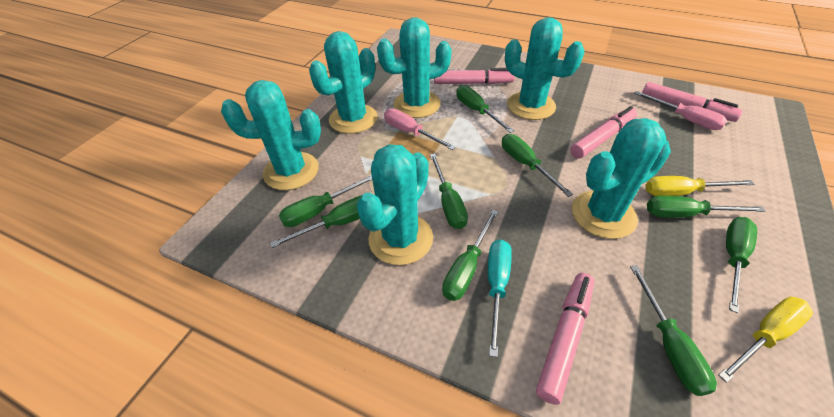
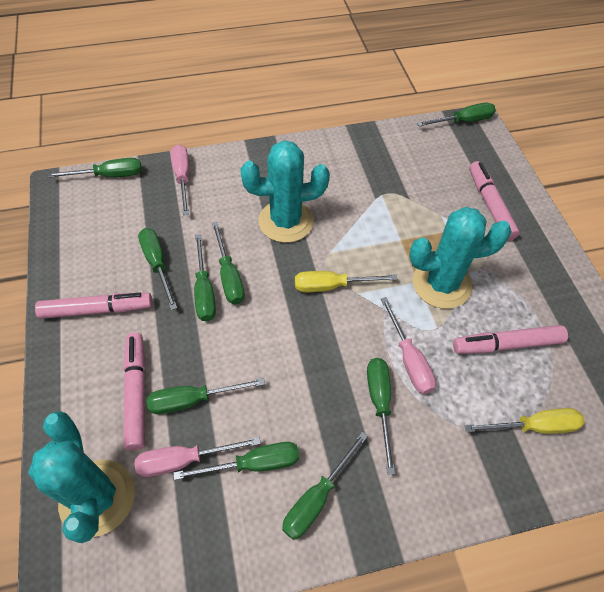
pink screwdriver: [384,108,456,150] [634,91,727,130] = 2 -> [134,437,261,477] [171,145,189,215] [381,297,436,394] = 3
turquoise cactus: [221,80,321,190] [309,31,377,134] [356,144,433,265] [377,18,452,118] [505,17,585,120] [572,118,671,239] = 6 -> [28,411,135,543] [240,140,330,243] [409,207,512,309] = 3
turquoise screwdriver: [488,240,512,357] = 1 -> none = 0

